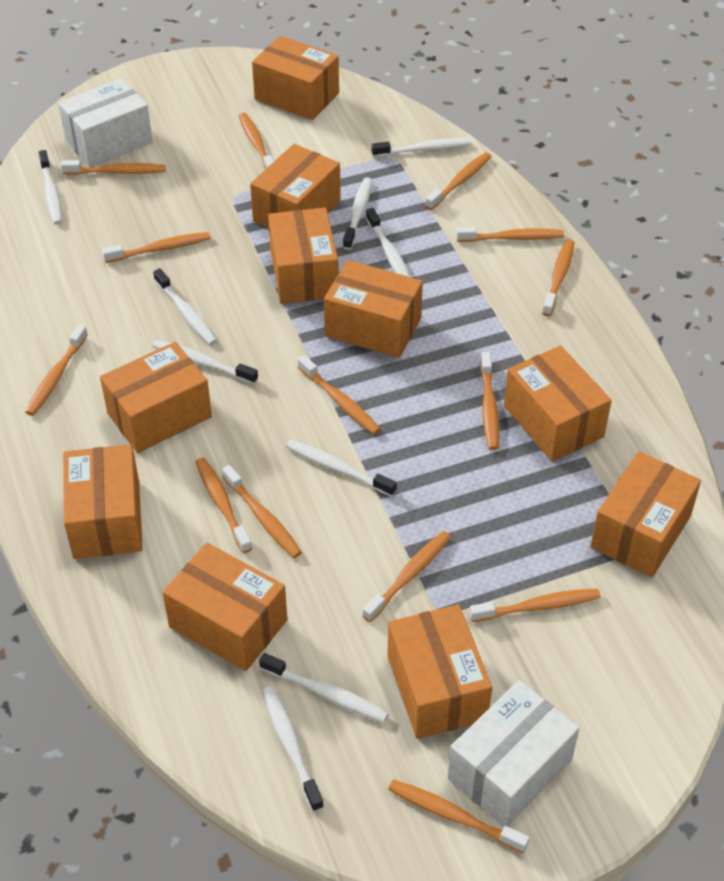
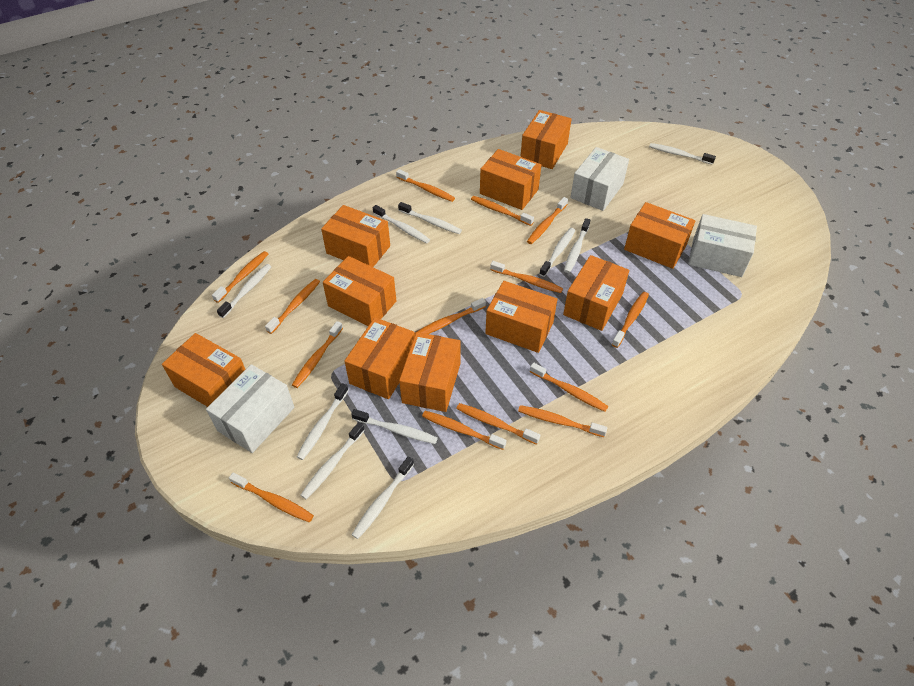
white box: [58,78,153,167] [447,680,580,827] = 2 -> [206,364,294,453] [570,147,629,211] [688,214,757,277] = 3
white toothbrush: [38,150,63,225] [153,268,217,345] [153,340,258,384] [259,653,389,723] [262,686,324,812] [286,440,397,497] [343,177,372,250] [366,208,411,277] [371,138,471,157] = 9 -> [217,264,272,318] [297,383,349,460] [300,422,365,499] [351,409,438,444] [352,457,414,539] [373,205,430,243] [398,202,462,234] [539,228,575,277] [564,218,590,273] [649,143,716,165] = 10

